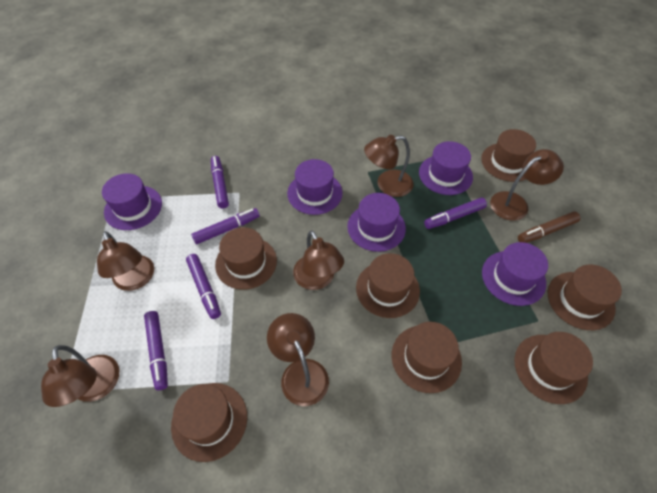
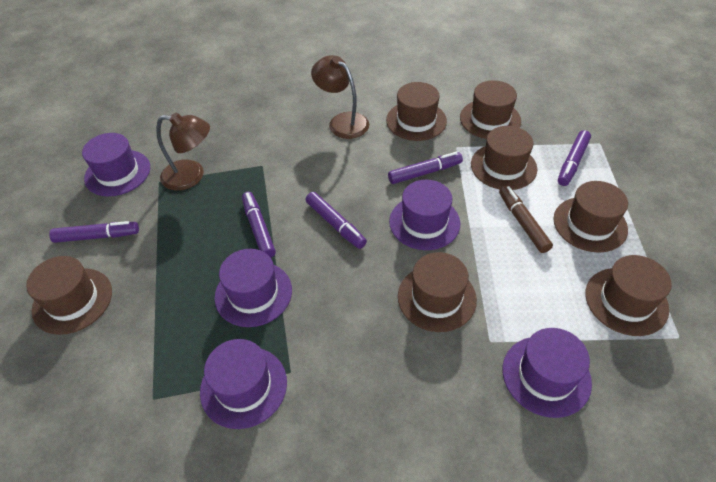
brown lamp: [41,345,119,407] [97,231,154,291] [267,313,329,406] [293,230,344,290] [364,135,414,197] [490,149,564,221] = 6 -> [156,113,210,191] [311,55,369,139] = 2

